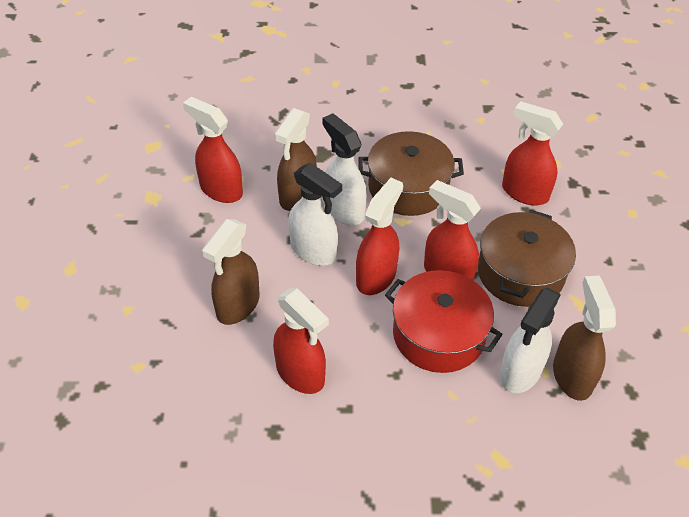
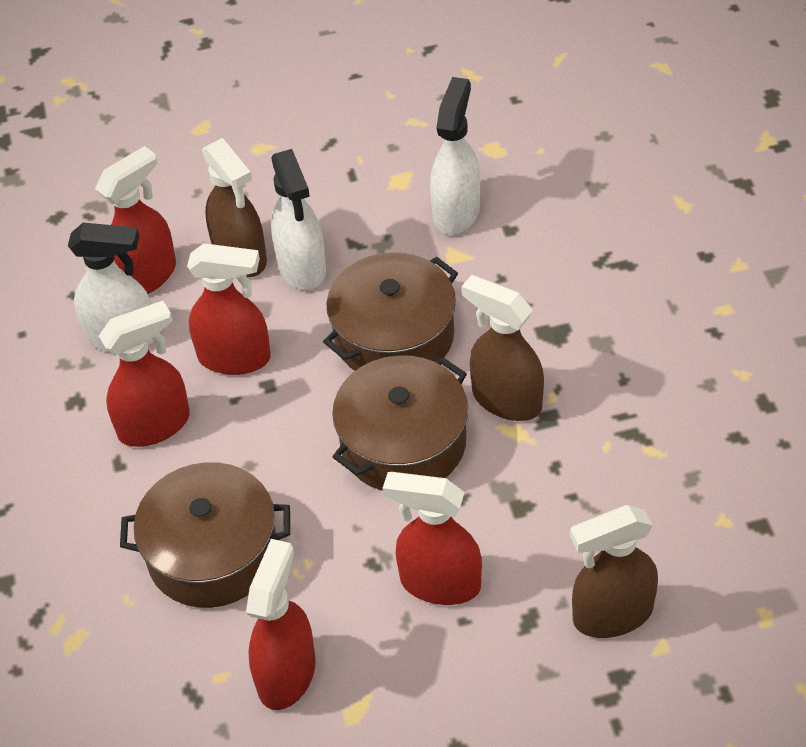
brown pot: [358,131,464,216] [478,210,576,307] = 2 -> [120,462,290,608] [323,252,458,371] [332,355,468,491] = 3
red pot: [385,270,503,373] = 1 -> none = 0

